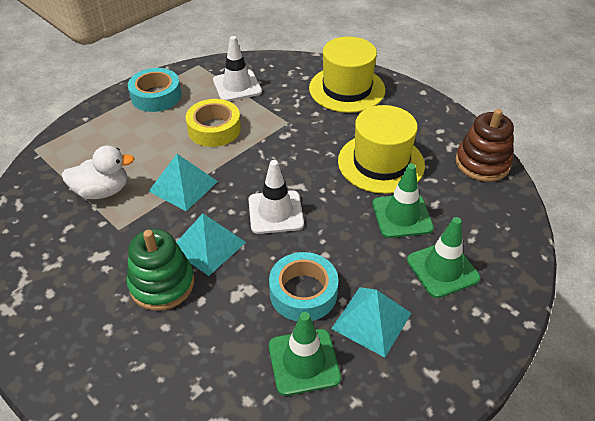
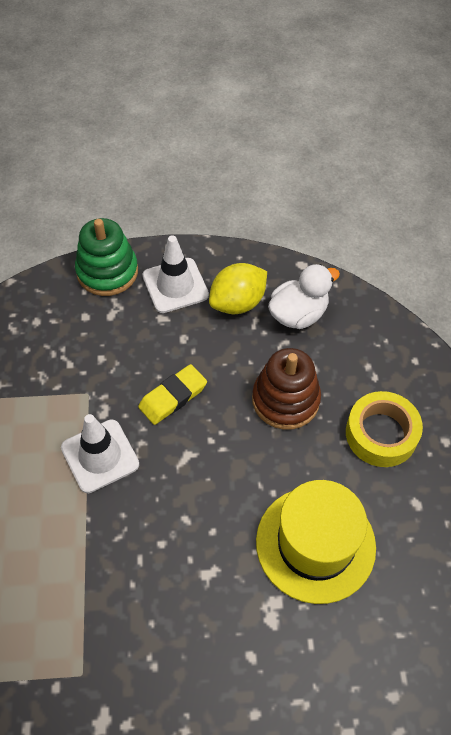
green traffic cone: [269,312,341,396] [372,164,434,238] [407,217,480,298] = 3 -> none = 0
turquoise pyramid: [149,154,218,211] [176,214,246,276] [331,287,411,357] = 3 -> none = 0
turquoise tape: [128,68,181,112] [269,252,339,321] = 2 -> none = 0
yellow eraser: none = 0 -> [138,364,207,425] = 1
yellow hat: [309,37,385,113] [338,105,425,194] = 2 -> [256,480,376,604] = 1
yellow lemon: none = 0 -> [209,263,267,314] = 1

